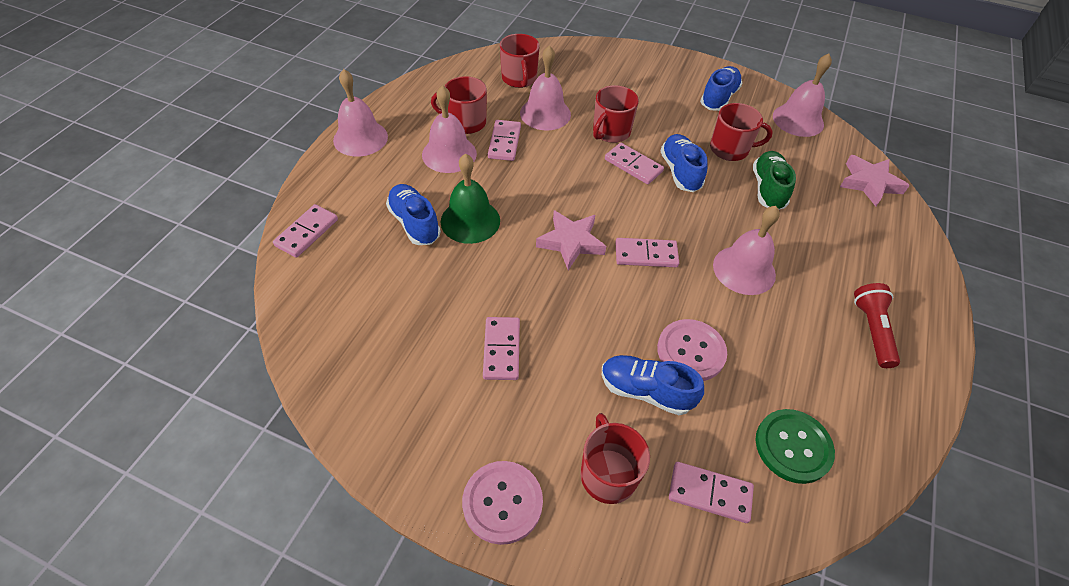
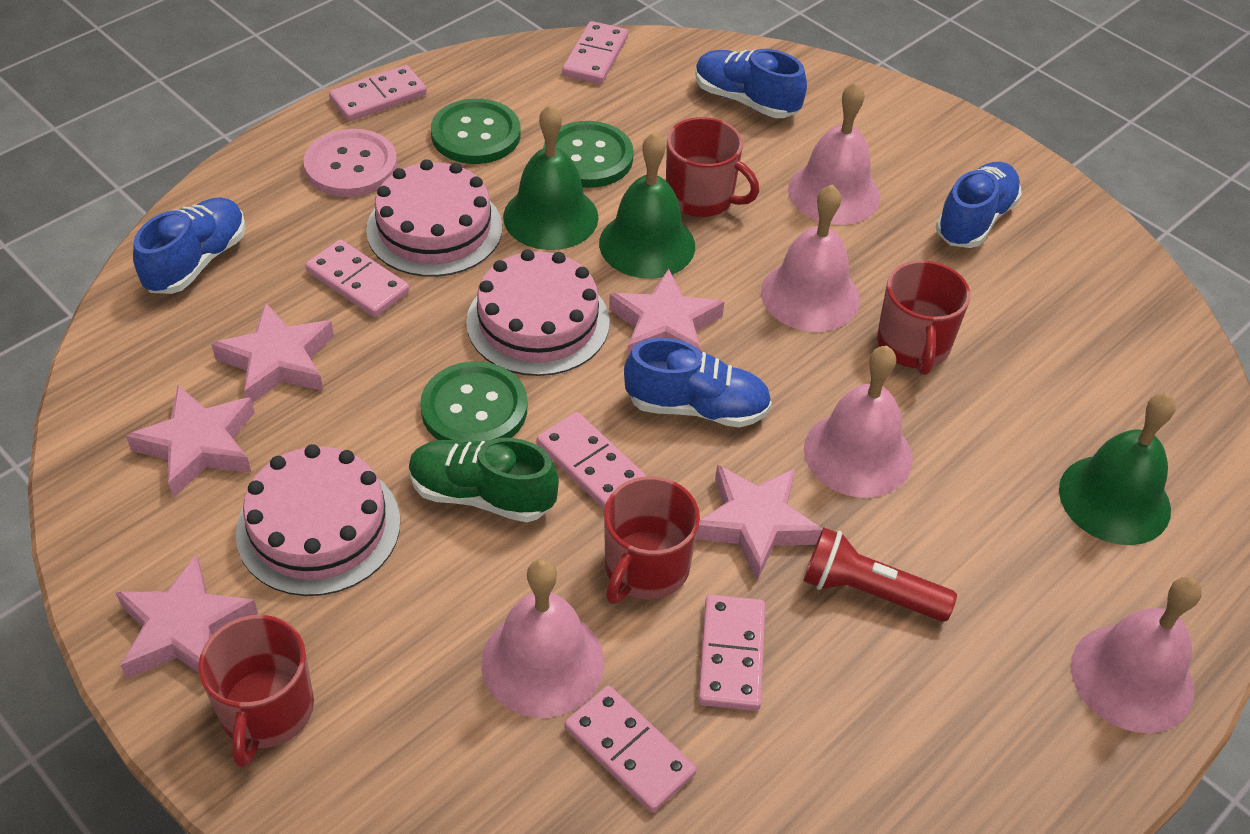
green bell: [441,154,500,244] = 1 -> [503,104,598,250] [599,132,695,279] [1059,393,1176,545] = 3
green button: [756,409,835,484] = 1 -> [420,361,527,443] [431,99,521,164] [543,121,634,188] = 3
pink button: [462,461,543,545] [657,319,727,381] = 2 -> [304,129,398,197] = 1
pink cake: none = 0 -> [236,444,400,596] [366,159,502,277] [466,249,610,376] = 3
pink star: [536,210,606,270] [840,155,910,206] = 2 -> [116,555,258,679] [126,385,255,498] [211,302,334,403] [609,269,724,358] [696,465,823,581] = 5
red mug: [431,76,487,134] [500,34,540,88] [580,413,650,504] [593,85,639,143] [710,103,773,161] = 5 -> [198,615,314,768] [604,476,700,604] [666,117,759,217] [877,260,970,375] = 4

